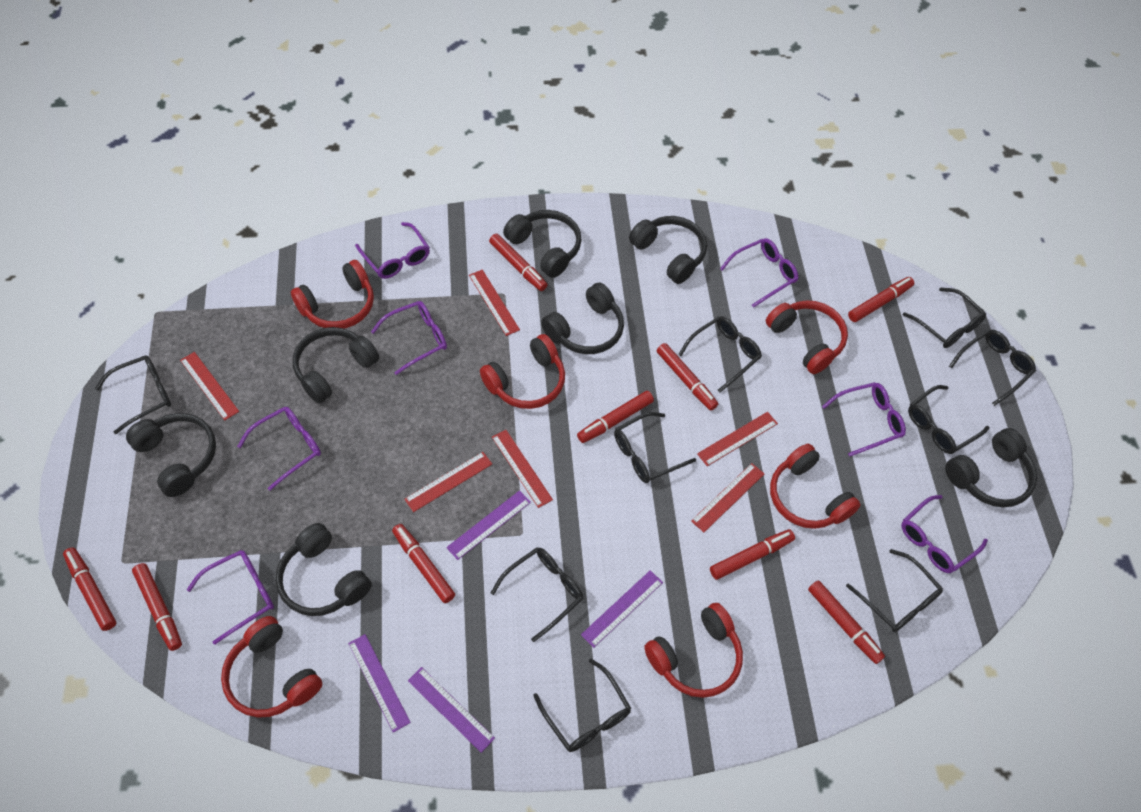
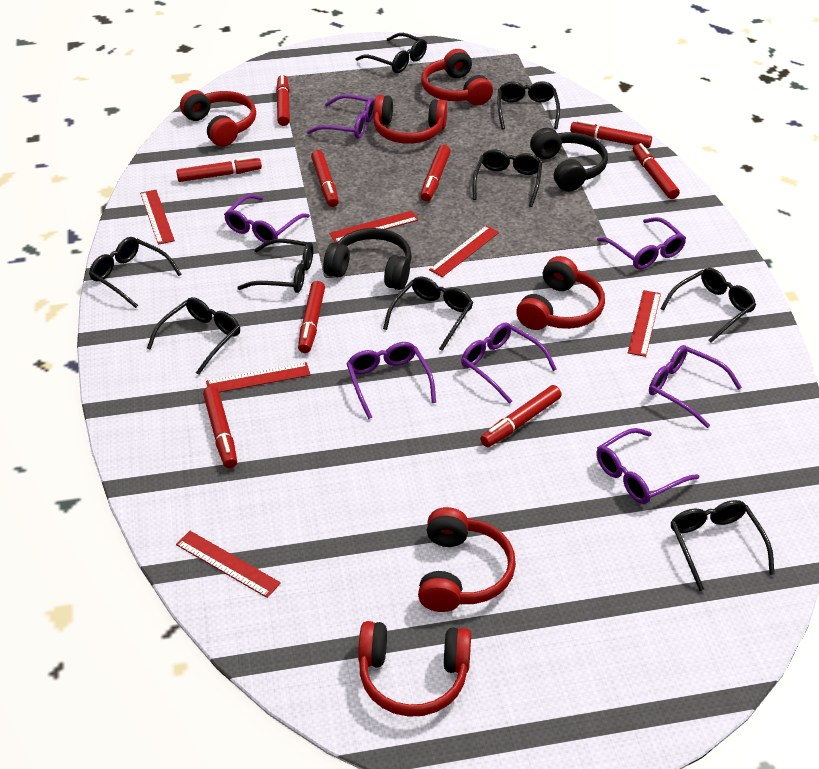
black headphones: [126,413,216,497] [276,523,372,616] [293,327,379,403] [503,210,582,278] [541,282,624,354] [629,216,707,284] [945,428,1037,507] = 7 -> [323,228,412,290] [530,128,608,192] = 2
purple ruler: [348,634,411,733] [408,667,495,753] [446,490,531,560] [581,570,663,648] = 4 -> none = 0

